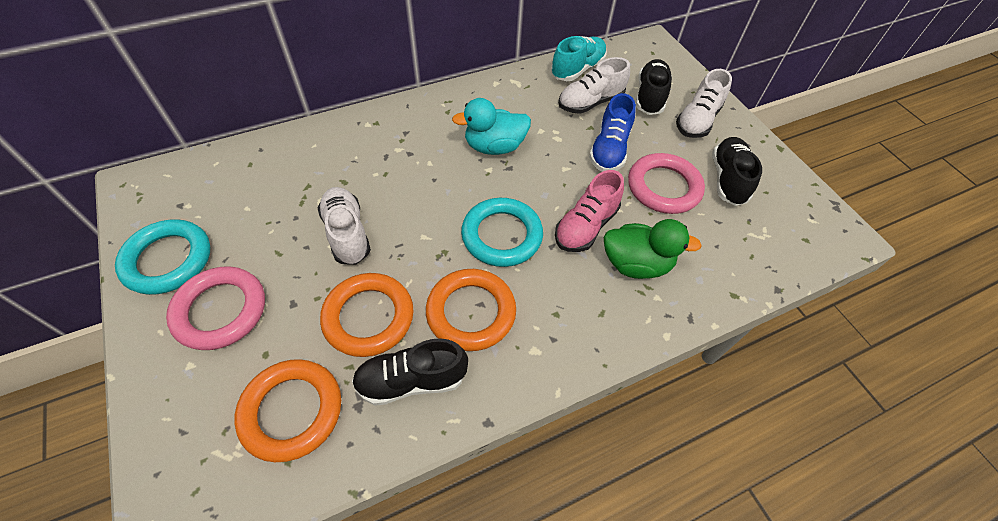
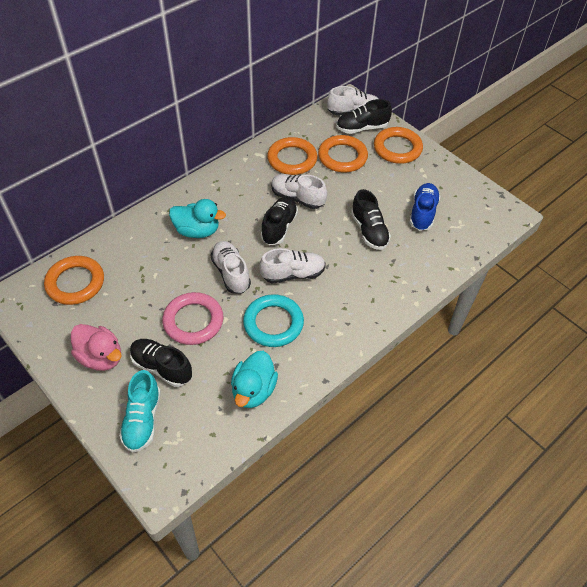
black shoe: [352,338,468,406] [636,59,672,115] [712,137,762,206] = 3 -> [130,339,192,387] [261,196,298,245] [336,99,392,134] [351,189,391,250] = 4
green duck: [604,219,702,279] = 1 -> none = 0
orange ring: [235,359,341,462] [320,273,414,357] [426,269,516,351] = 3 -> [44,256,104,305] [267,137,317,175] [318,135,368,173] [374,127,423,164] = 4
pink duck: none = 0 -> [71,324,122,371] = 1
pink ring: [166,266,265,350] [628,153,705,214] = 2 -> [162,292,223,345] = 1
pink shoe: [555,170,624,252] = 1 -> none = 0
turquoise duck: [452,98,531,155] = 1 -> [169,199,226,238] [231,351,278,408] = 2
turquoise ring: [115,219,210,295] [461,198,543,267] = 2 -> [243,294,304,347] = 1
white shoe: [317,187,371,265] [558,57,630,114] [676,69,732,138] = 3 -> [210,241,251,294] [260,248,326,283] [271,174,327,209] [327,86,378,115] = 4

